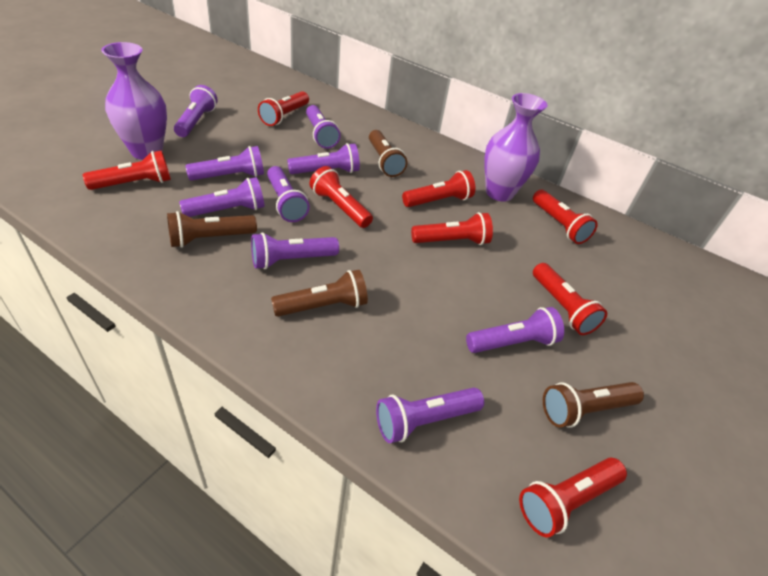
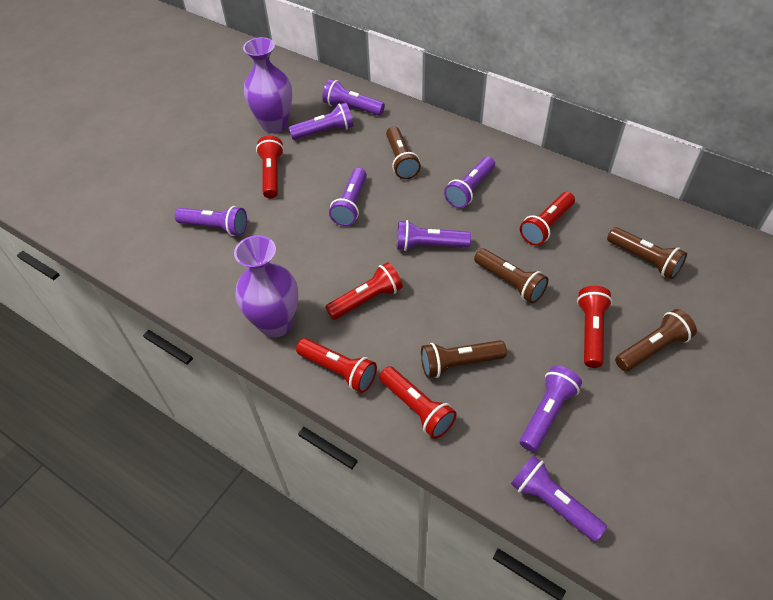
brown flashlight: [167,211,257,248] [271,270,368,317] [369,130,407,177] [543,382,644,428] = 4 -> [386,126,421,179] [421,340,507,378] [474,248,549,303] [607,227,687,279] [615,309,697,371] = 5
purple flashlight: [174,85,218,137] [179,177,265,217] [185,146,264,181] [251,232,339,269] [267,166,310,222] [287,143,360,174] [306,105,341,149] [376,388,484,443] [466,307,564,353] = 9 -> [175,206,247,236] [289,102,354,140] [322,79,385,115] [329,168,367,226] [397,220,471,251] [444,156,495,208] [511,455,607,542] [520,366,582,452] = 8
red flashlight: [83,150,171,190] [258,91,309,126] [309,166,373,228] [402,170,475,207] [411,212,493,245] [519,458,627,538] [533,190,598,244] [533,263,607,335] = 8 -> [256,136,284,199] [296,338,377,393] [325,262,403,320] [379,366,457,439] [520,192,575,246] [577,286,612,368] = 6

